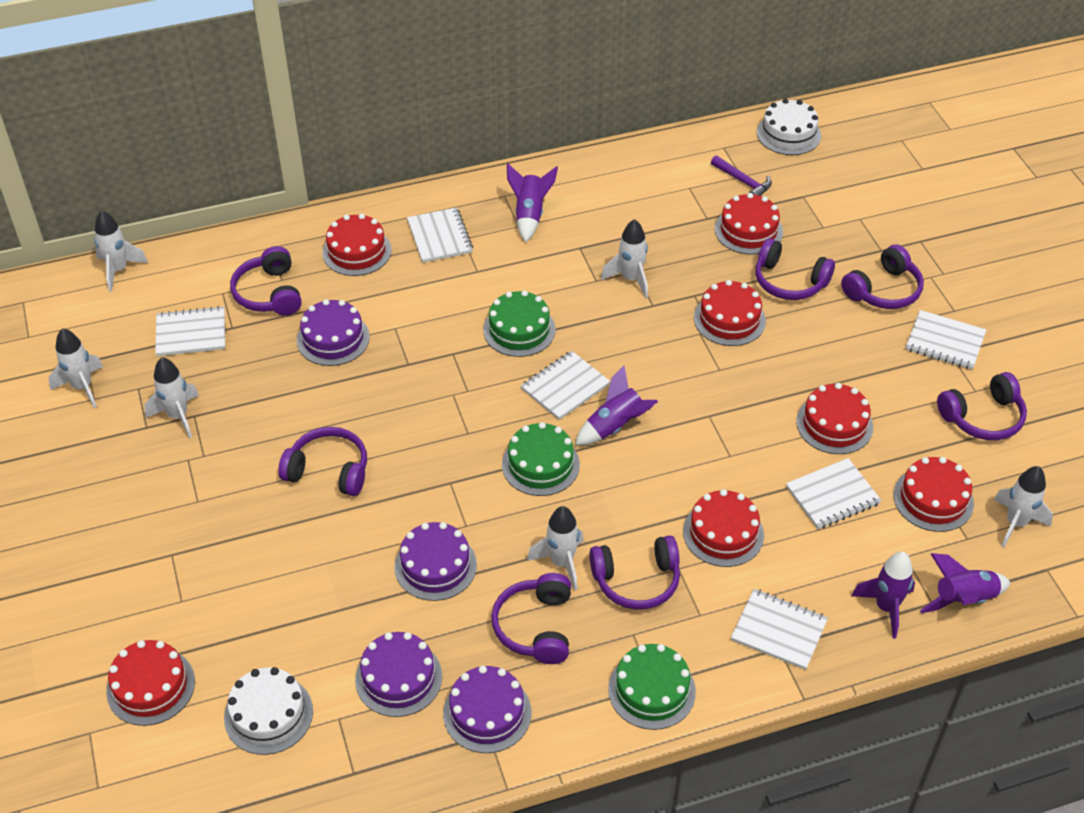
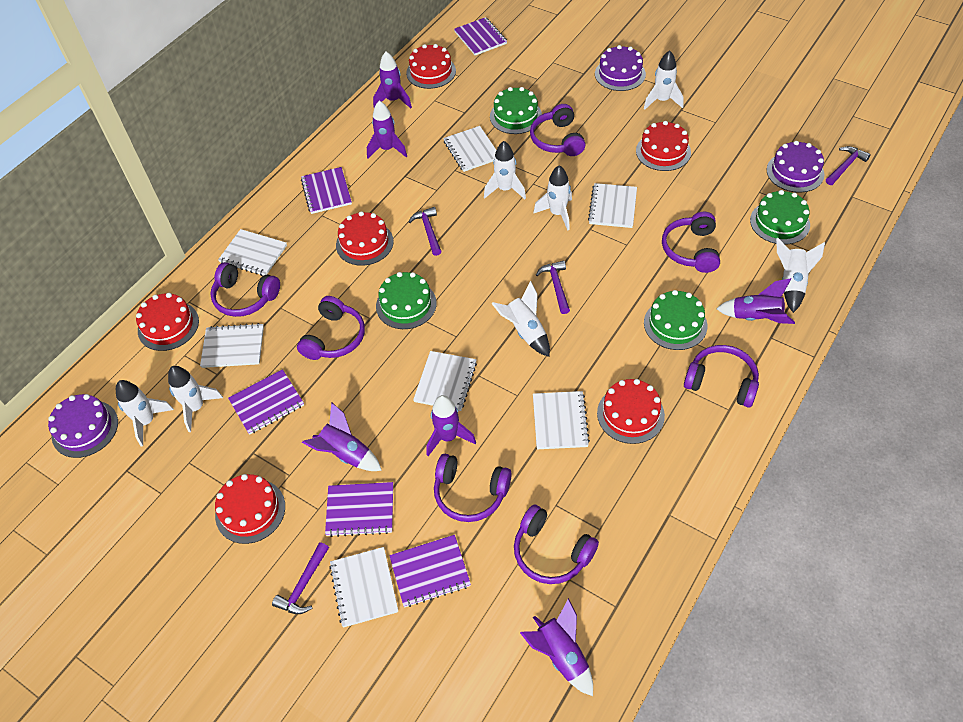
green cake: [483,290,556,357] [502,422,580,496] [608,644,696,730] = 3 -> [376,272,437,329] [490,87,542,134] [644,290,708,350] [750,190,810,245] = 4
purple cake: [297,299,370,366] [355,632,442,717] [394,522,477,601] [443,665,531,753] = 4 -> [48,394,118,458] [595,45,646,91] [767,141,824,193] = 3
purple hammer: [711,155,772,196] = 1 -> [272,542,329,614] [409,207,442,256] [536,260,570,314] [826,146,871,185] = 4
purple notebook: none = 0 -> [228,369,304,435] [301,167,352,214] [325,482,393,537] [389,535,471,607] [454,17,507,55] = 5
purple rocket: [507,163,558,243] [575,365,658,445] [852,552,915,639] [920,553,1011,613] = 4 -> [302,402,382,471] [367,101,407,158] [373,52,412,108] [426,395,476,456] [520,598,593,696] [716,278,795,324] = 6
red cake: [106,640,195,726] [322,214,392,276] [683,489,764,567] [694,280,766,346] [715,193,783,255] [796,383,873,454] [893,457,974,532] = 7 -> [136,293,199,351] [215,474,285,544] [336,211,394,266] [406,44,456,89] [597,379,665,444] [636,121,691,171] = 6
white cake: [224,667,313,755] [757,98,821,155] = 2 -> none = 0
white notebook: [155,306,225,356] [407,207,473,263] [521,351,610,420] [731,589,828,670] [786,458,882,529] [906,310,986,370] = 6 -> [200,323,264,368] [218,229,287,276] [329,547,398,627] [413,351,477,411] [443,126,497,172] [533,391,590,449] [588,183,637,228] = 7
white rocket: [49,328,103,408] [94,210,148,292] [145,357,199,438] [527,506,584,591] [601,219,648,298] [994,466,1053,548] = 6 -> [116,380,174,446] [168,366,223,432] [484,141,526,199] [491,281,550,357] [533,165,572,231] [644,50,684,110] [776,238,825,313] = 7

